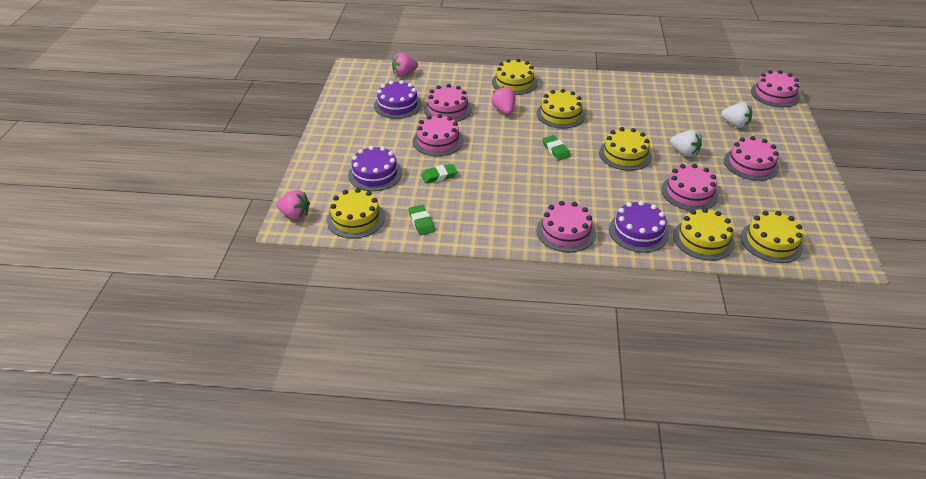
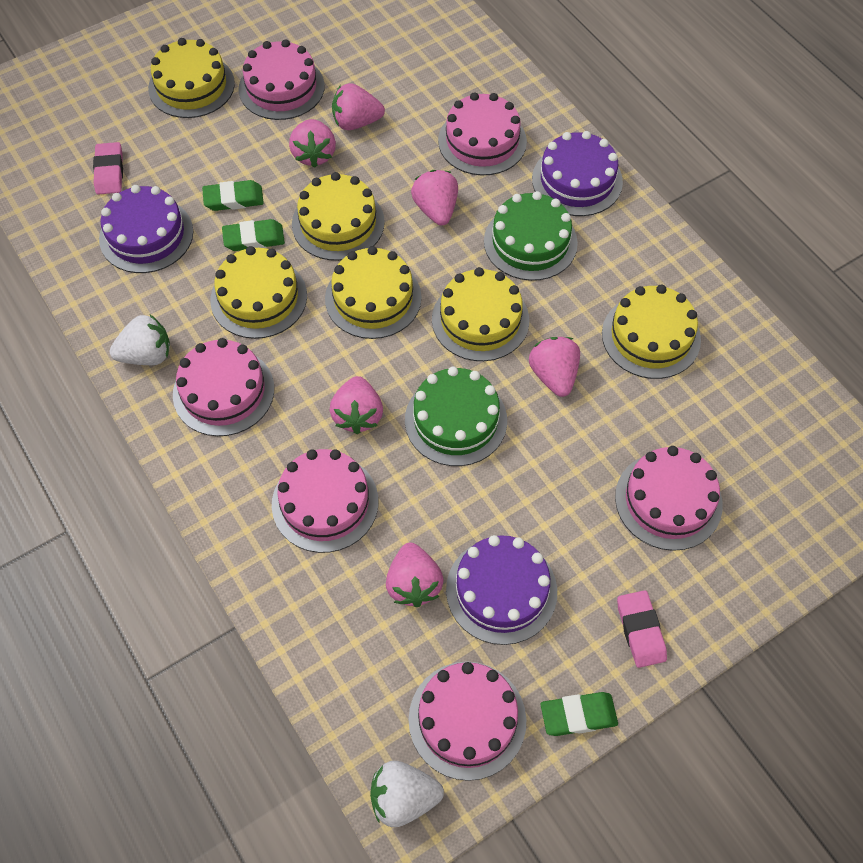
green cake: none = 0 -> [405,366,507,466] [484,191,578,281] = 2
pink eraser: none = 0 -> [93,142,123,195] [617,590,667,668] = 2
pink strawberry: [276,190,310,220] [392,53,418,76] [491,87,515,114] = 3 -> [289,119,336,168] [330,376,383,434] [332,83,385,130] [386,543,444,607] [411,170,458,226] [529,337,580,397] = 6

